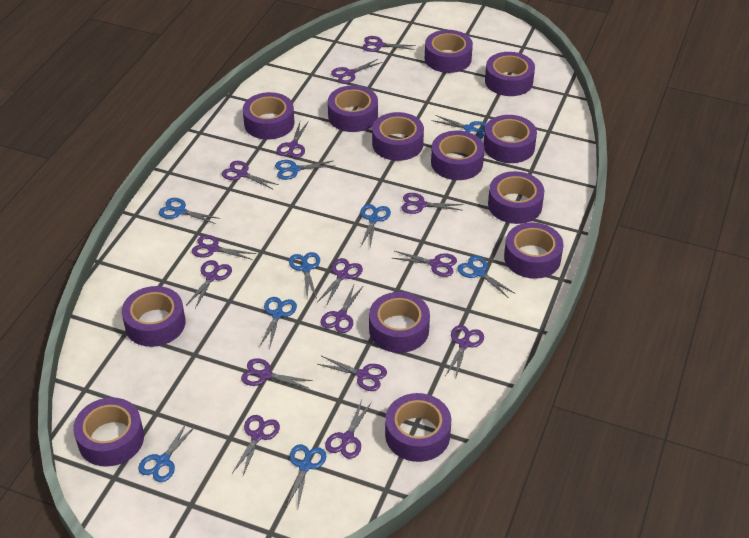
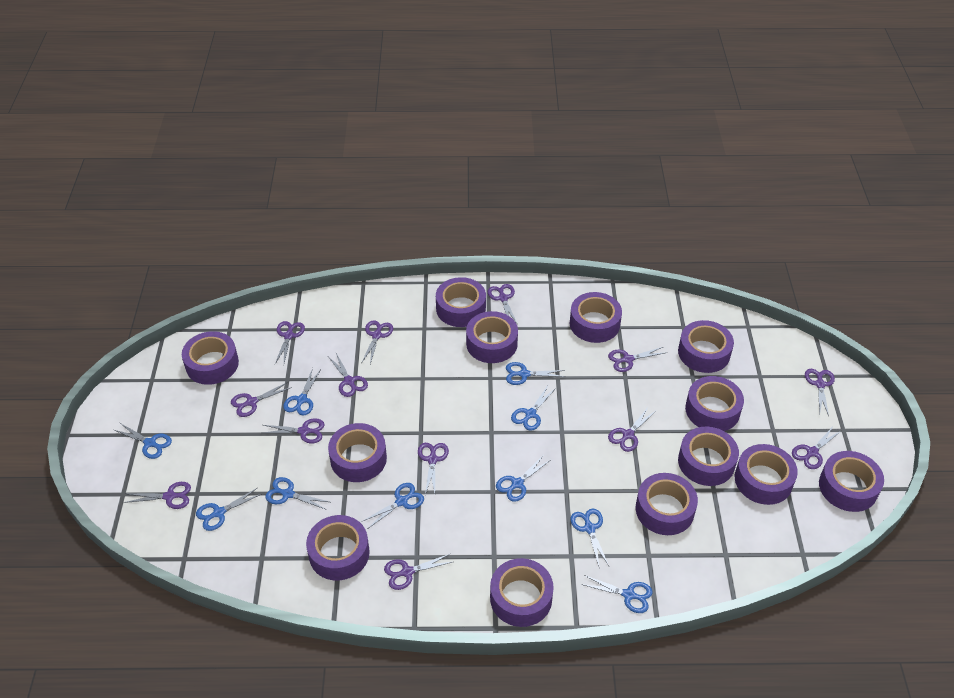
blue scissors: [138,422,196,482] [159,198,220,224] [259,297,297,347] [275,160,332,180] [286,444,326,507] [289,252,320,299] [361,204,391,247] [432,115,486,139] [458,256,516,298] = 9 -> [114,423,172,459] [196,488,262,531] [265,477,329,510] [283,368,321,415] [363,483,424,528] [496,455,550,502] [506,362,566,385] [511,385,556,431] [570,509,609,566] [581,575,653,613] = 10
purple scissors: [186,260,232,309] [192,235,256,260] [222,161,278,190] [232,415,280,476] [241,358,313,389] [276,122,308,158] [317,258,363,306] [318,356,387,391] [321,285,364,333] [325,400,372,459] [331,59,383,84] [362,36,416,52] [392,251,457,277] [402,193,464,214] [445,325,484,380] = 15 -> [123,482,191,509] [231,382,292,417] [263,418,325,444] [275,321,305,364] [328,353,368,397] [362,320,393,364] [384,554,452,590] [418,443,449,495] [488,284,518,325] [608,347,667,372] [608,406,656,452] [792,427,841,469] [805,369,835,416] = 13

